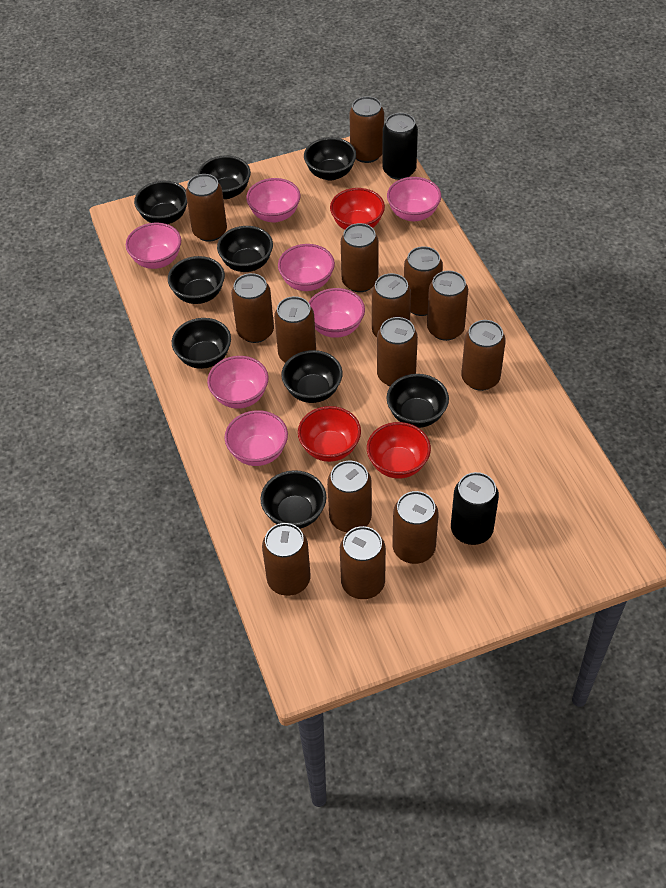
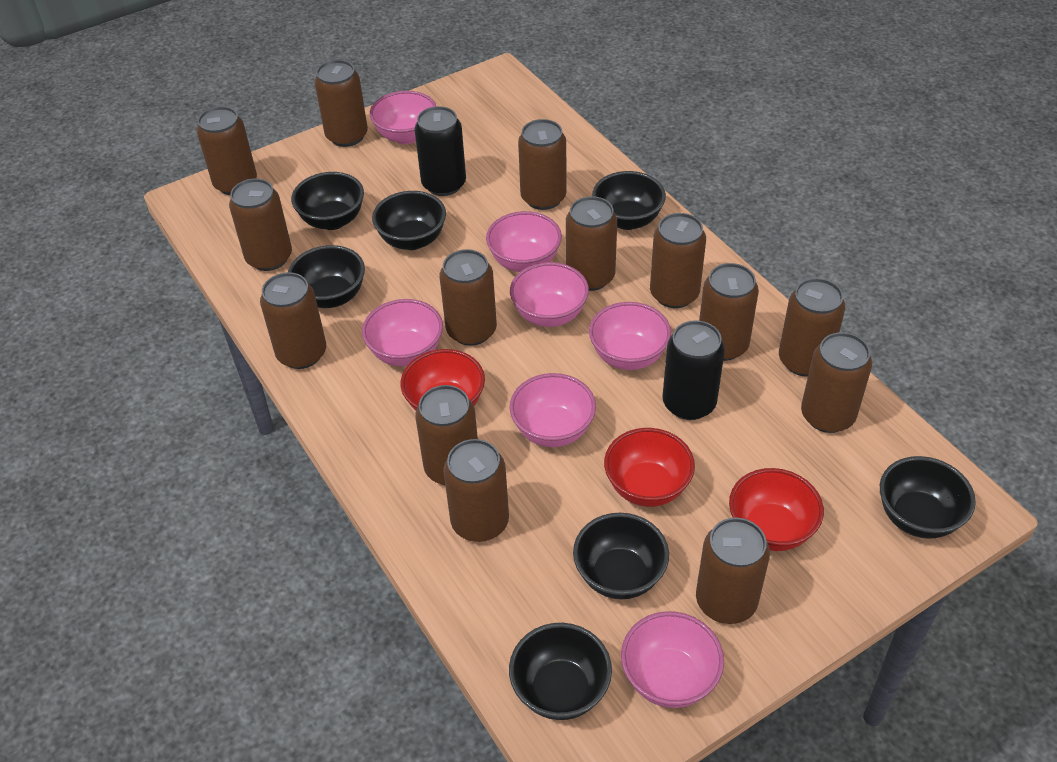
black bowl: [134,181,187,224] [168,256,225,304] [172,318,231,369] [197,155,251,199] [217,226,273,272] [261,470,327,529] [281,350,343,403] [304,137,356,181] [387,374,449,428] = 9 -> [288,245,365,308] [291,172,364,230] [372,191,446,250] [509,623,612,720] [573,513,669,599] [592,171,666,230] [880,456,976,539] = 7

